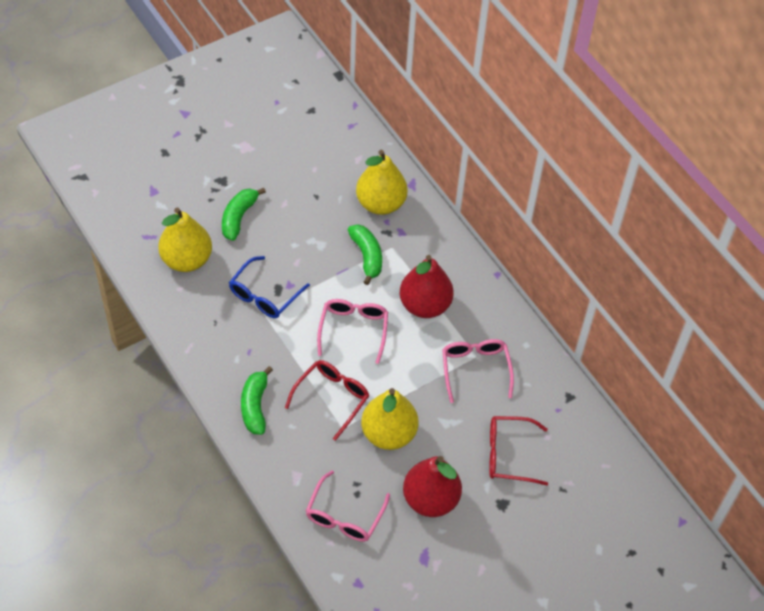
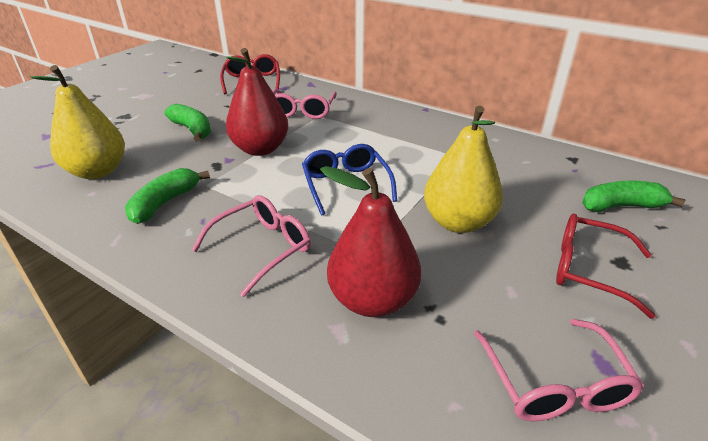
yellow pear: [158,207,212,272] [356,150,408,215] [361,388,419,450] = 3 -> [30,65,125,179] [424,105,503,233] = 2

